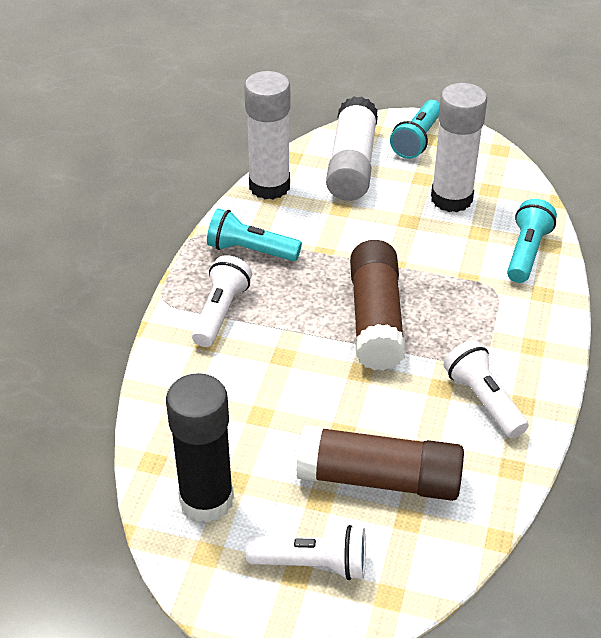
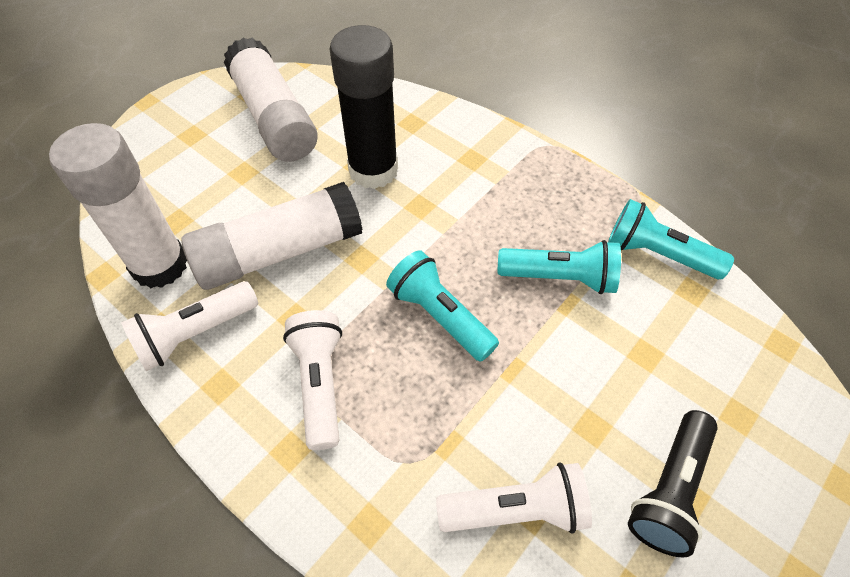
black flashlight: none = 0 -> [628,410,718,557] = 1
brown glue stick: [296,425,464,501] [350,240,406,371] = 2 -> none = 0

